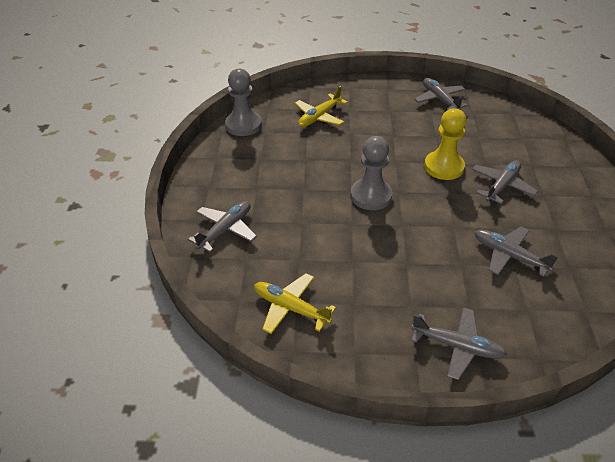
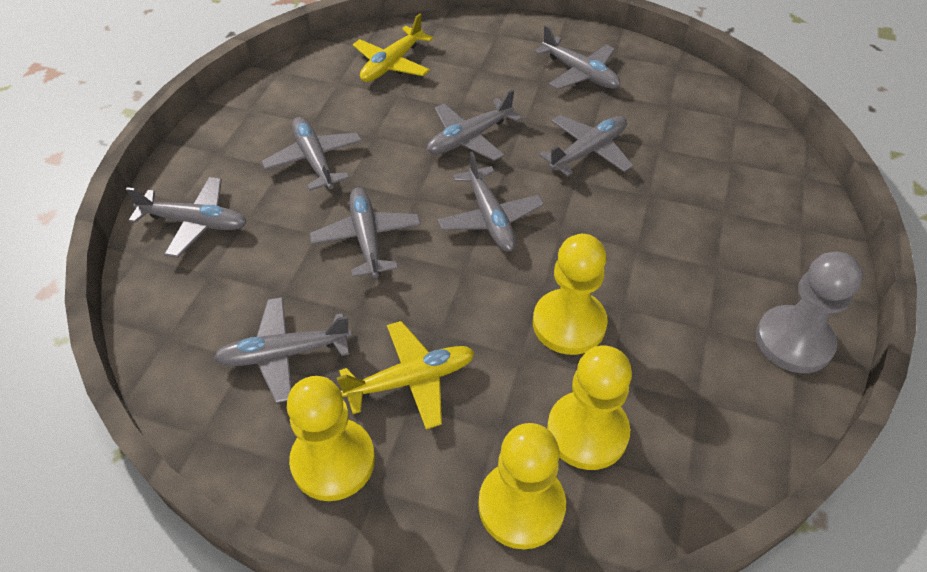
grey pawn: [225,68,262,136] [350,136,393,210] = 2 -> [756,252,863,373] = 1
grey plane: [188,201,257,252] [411,308,507,380] [414,78,468,110] [472,160,538,204] [475,226,558,277] = 5 -> [126,177,247,258] [214,297,352,403] [262,117,362,191] [310,188,421,278] [427,90,522,161] [438,152,544,252] [534,25,620,90] [539,115,633,176] = 8
yellow pawn: [424,108,467,180] = 1 -> [287,376,375,501] [478,423,566,549] [533,234,608,355] [547,345,632,470] = 4

